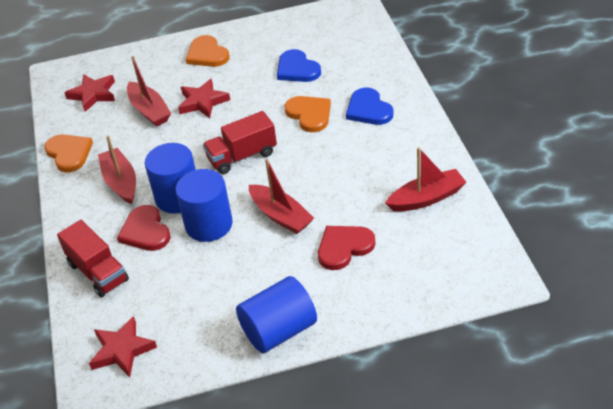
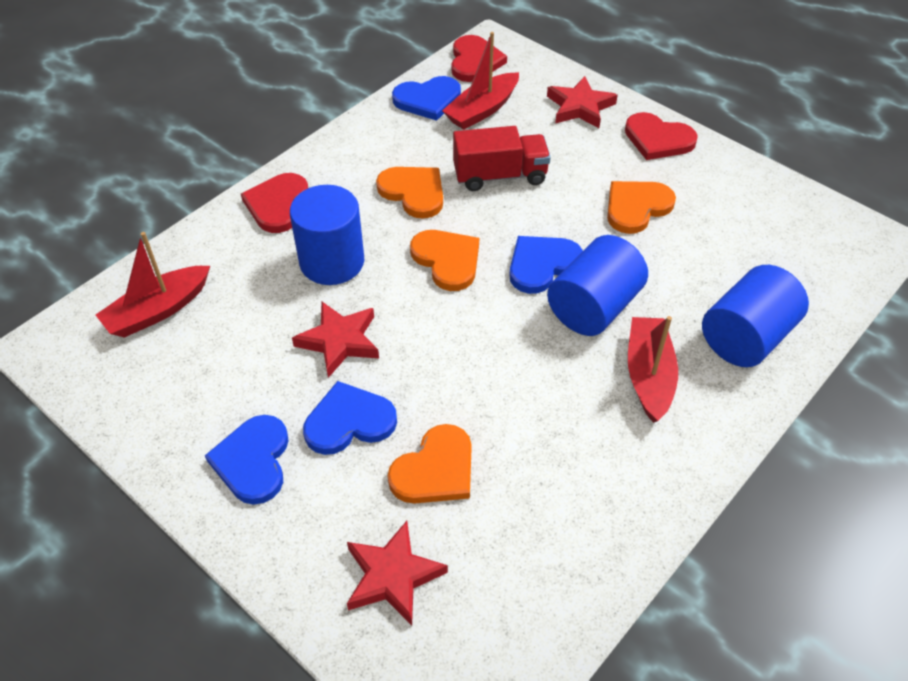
blue heart: [277,49,321,82] [346,88,393,125] = 2 -> [205,415,289,505] [303,381,397,455] [392,76,461,121] [509,236,583,294] = 4
orange heart: [44,134,93,173] [186,35,230,67] [285,96,331,132] = 3 -> [376,167,443,219] [388,424,472,504] [410,230,479,291] [607,181,676,234] = 4
red boat: [98,136,136,204] [127,56,171,126] [249,159,314,234] [385,147,466,211] = 4 -> [96,232,210,338] [442,32,519,130] [628,316,678,423] = 3
red heart: [117,205,171,251] [318,226,376,270] = 2 -> [241,173,308,233] [451,35,507,82] [625,112,698,160] = 3
red truck: [57,220,129,297] [203,111,277,174] = 2 -> [453,126,551,191] = 1

